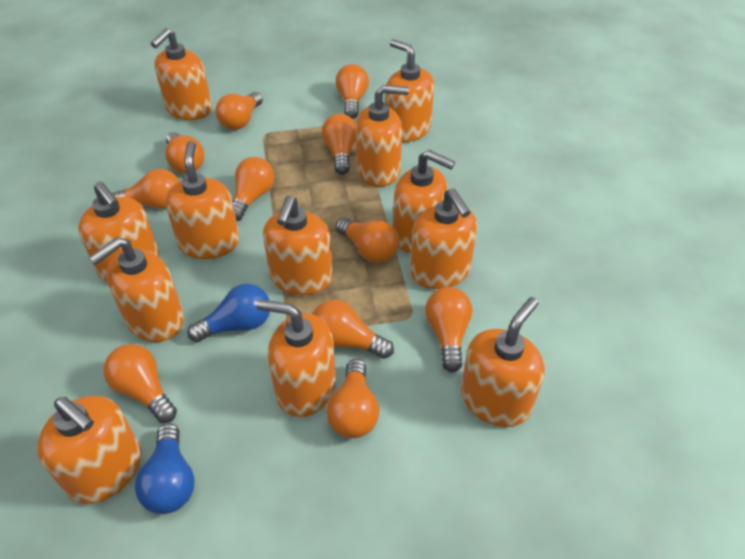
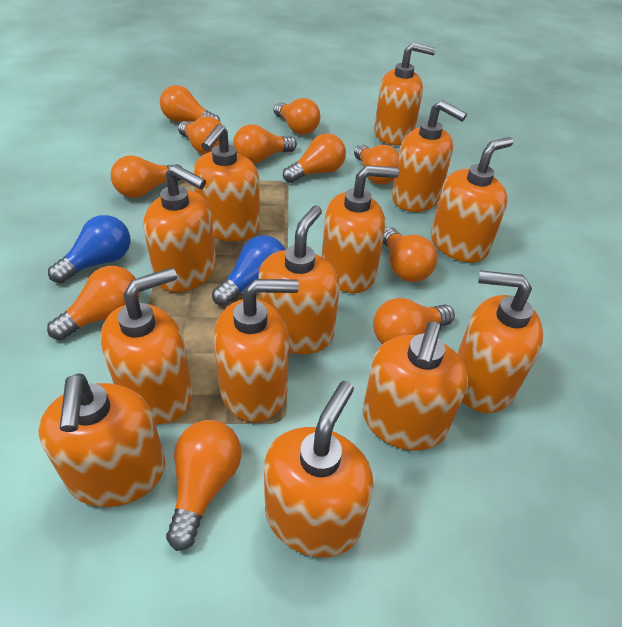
orange soap dispenser: [37,396,141,504] [78,181,159,282] [88,237,184,342] [151,28,212,120] [165,141,240,259] [256,299,336,417] [263,195,333,295] [356,85,409,187] [385,39,434,142] [393,150,455,253] [410,189,477,289] [461,297,545,427] = 12 -> [38,373,166,507] [100,267,193,424] [144,165,216,292] [193,124,260,241] [214,279,299,422] [258,205,340,354] [264,381,373,557] [322,165,399,293] [363,322,468,451] [374,43,436,145] [392,100,467,212] [431,137,513,262] [457,271,544,413] = 13

